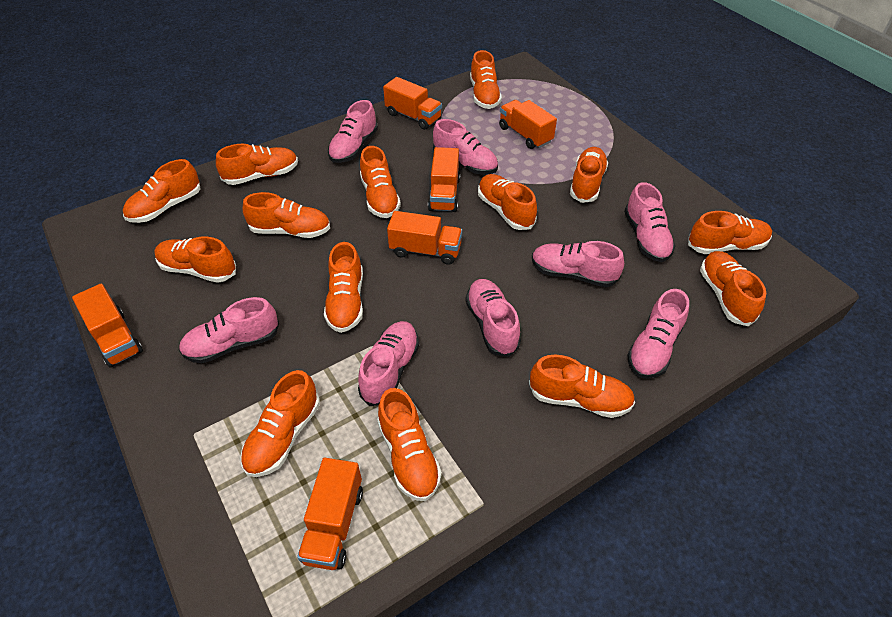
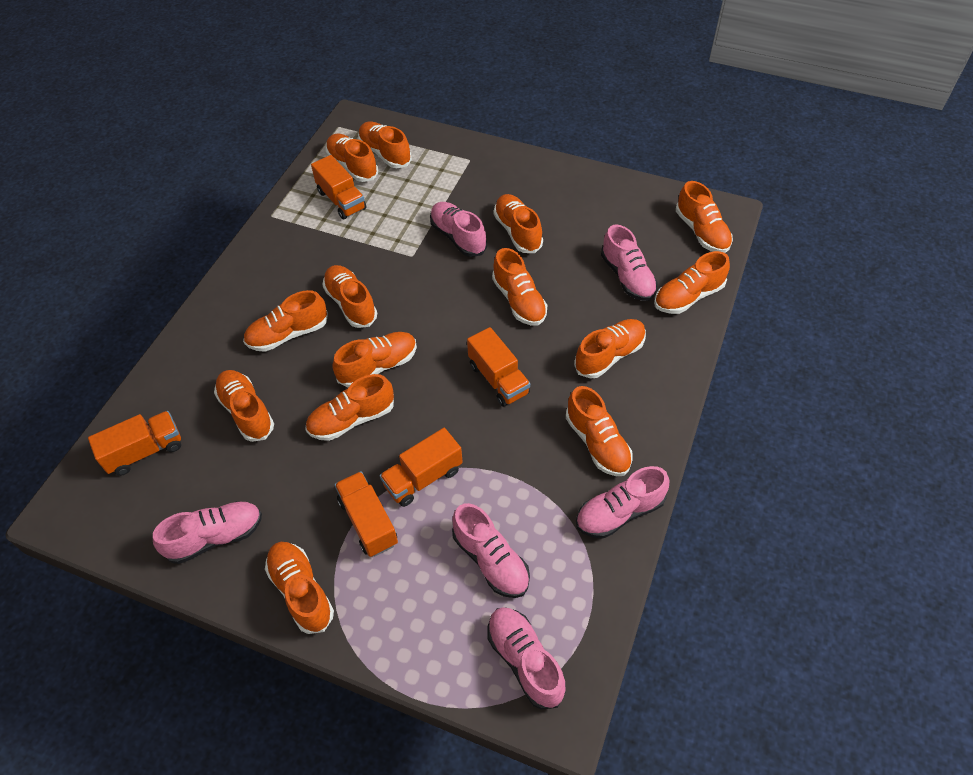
orange truck: [72,284,143,368] [297,458,363,570] [383,77,442,130] [387,211,462,265] [428,147,460,212] [499,100,557,149] = 6 -> [88,411,181,476] [311,155,366,220] [335,471,398,557] [380,428,463,507] [467,327,530,407] = 5
pink shoe: [179,297,279,363] [328,100,378,163] [358,321,419,406] [433,119,498,175] [465,279,521,357] [532,241,624,287] [624,182,675,262] [627,289,689,379] = 8 -> [153,501,262,564] [430,202,487,257] [452,503,530,598] [487,607,566,710] [576,466,669,538] [601,224,657,301] = 6

